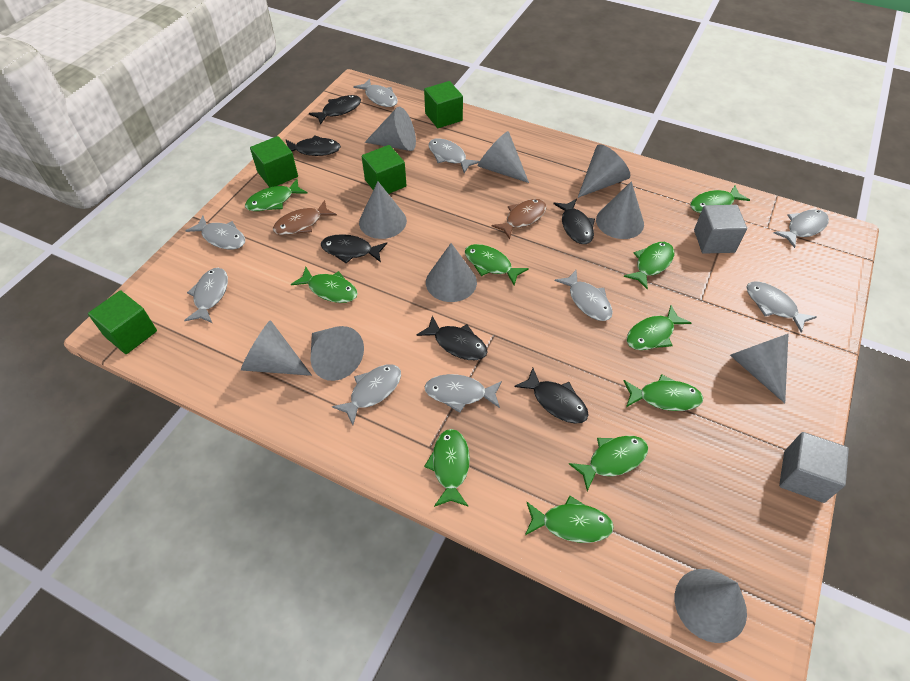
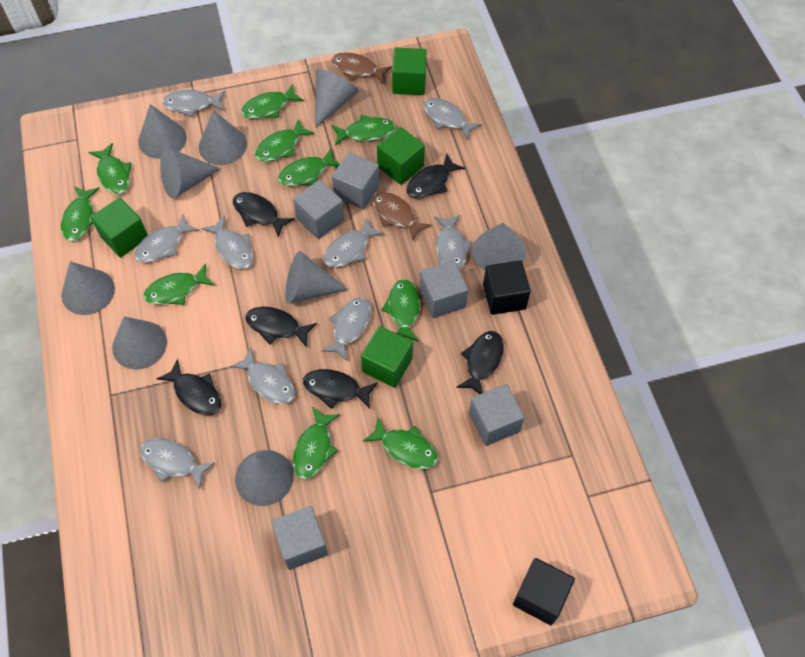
black cube: none = 0 -> [483,260,531,315] [513,558,575,625] = 2
grey cone: [241,320,312,376] [311,326,364,381] [359,182,407,239] [365,107,416,151] [426,243,477,302] [478,131,529,183] [577,144,631,198] [596,181,644,239] [675,569,747,643] [730,334,788,403] = 10 -> [61,261,115,315] [112,316,167,370] [138,104,187,159] [160,148,220,199] [199,110,247,165] [235,450,294,506] [285,251,348,303] [315,69,359,128] [473,223,526,270] = 9
grey cube: [694,205,747,254] [779,432,849,503] = 2 -> [271,506,328,570] [293,180,344,239] [332,152,380,209] [420,260,468,318] [469,384,525,446] = 5

